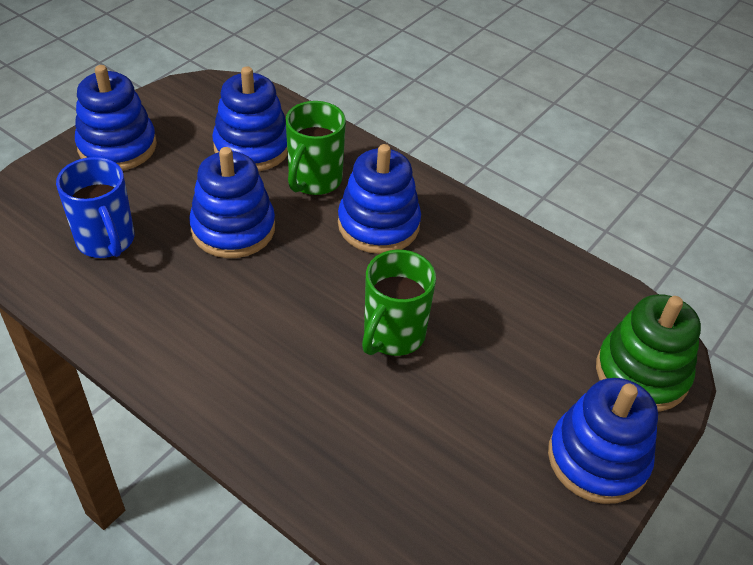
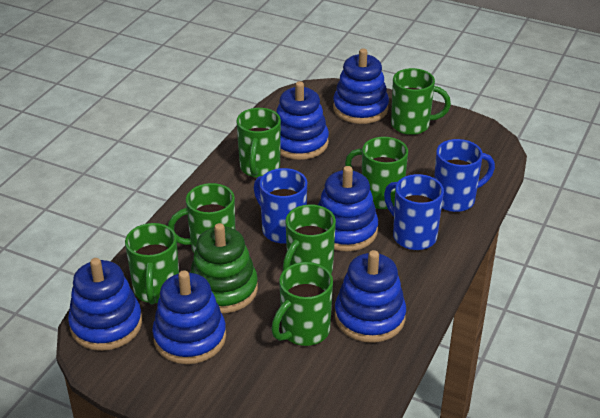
blue mug: [56,157,134,258] = 1 -> [254,168,307,244] [384,174,444,250] [434,139,495,212] = 3
blue stacking toy: [75,65,157,171] [189,147,275,258] [212,66,288,171] [338,144,421,254] [548,378,658,504] = 5 -> [68,258,142,351] [152,270,226,364] [276,81,329,160] [318,166,378,252] [333,49,389,124] [335,250,406,343] = 6
green mug: [285,101,346,195] [362,250,436,356] = 2 -> [125,223,179,305] [168,183,235,252] [236,108,281,178] [271,262,333,346] [283,204,336,273] [345,137,408,209] [391,68,451,135] = 7

